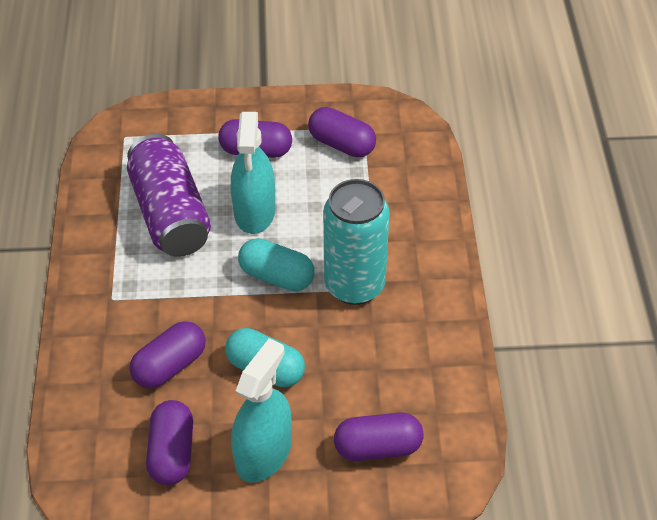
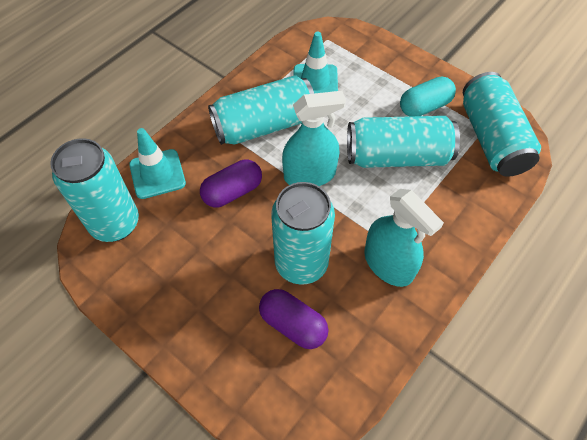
purple can: [127,134,211,257] = 1 -> none = 0
purple capsule: [129,321,206,389] [146,400,193,485] [218,119,292,158] [308,107,376,157] [334,412,423,461] = 5 -> [200,160,262,208] [259,289,328,349] = 2
turquoise can: [323,179,390,305] = 1 -> [50,138,139,242] [208,75,314,145] [271,182,335,285] [347,116,460,168] [463,72,541,177] = 5
turquoise capsule: [225,328,305,387] [238,238,315,291] = 2 -> [400,77,456,117] = 1
turquoise traffic cone: none = 0 -> [129,128,186,199] [293,32,338,93] = 2

